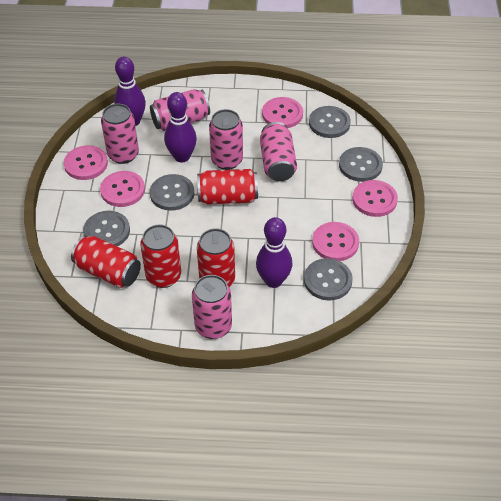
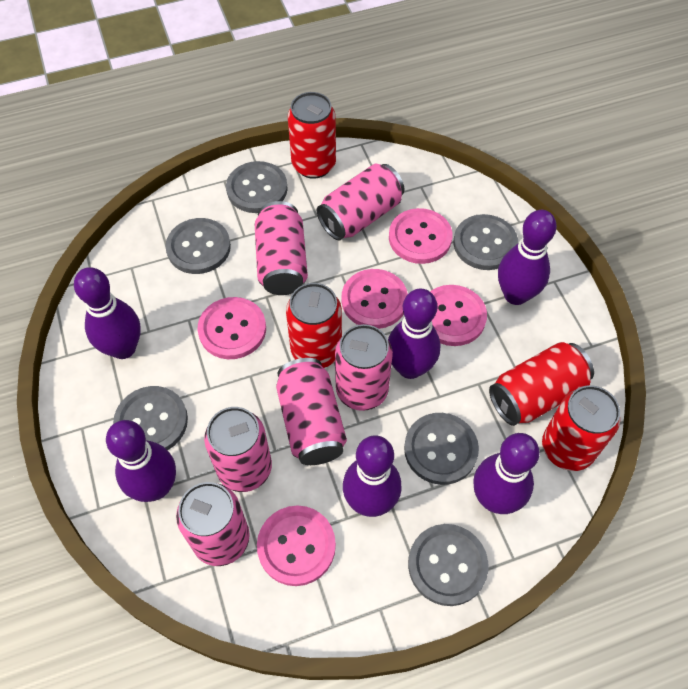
grey button: [83,211,130,246] [150,174,194,211] [304,258,353,301] [309,106,351,138] [339,147,383,182] = 5 -> [113,386,188,450] [165,218,231,274] [226,161,288,213] [404,413,479,485] [408,524,488,606] [453,214,518,270] = 6
pink can: [101,104,139,164] [150,89,210,131] [192,275,232,339] [209,109,243,170] [260,122,297,181] = 5 -> [176,482,250,566] [204,407,272,492] [255,201,308,295] [276,358,347,465] [317,164,404,241] [335,324,393,411] = 6
purple bowling pin: [114,57,146,126] [164,92,197,163] [256,217,292,288] = 3 -> [74,267,141,359] [106,420,176,502] [343,435,402,517] [388,289,440,379] [473,433,540,514] [498,210,557,305] = 6

